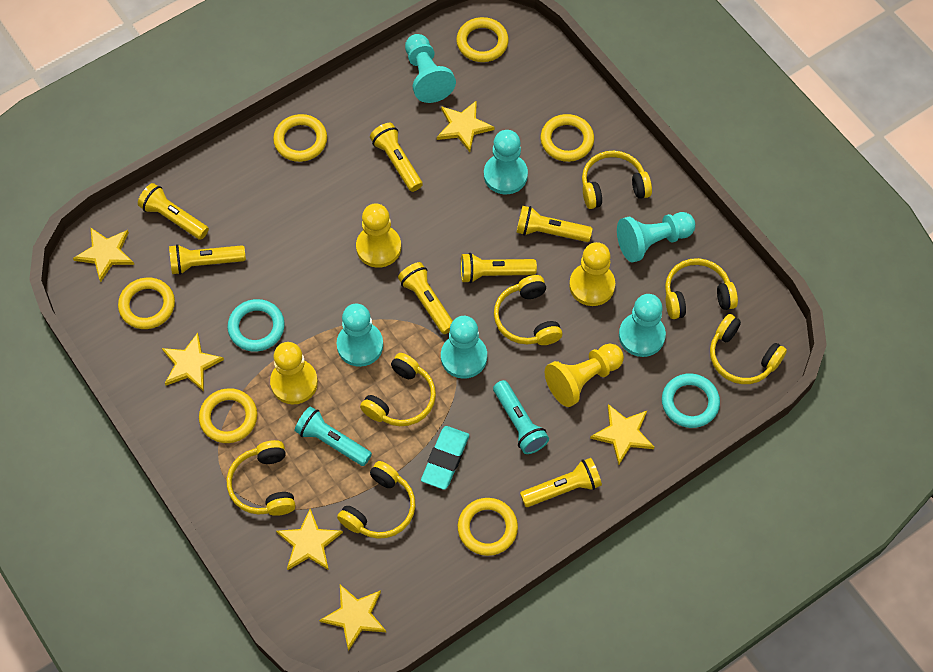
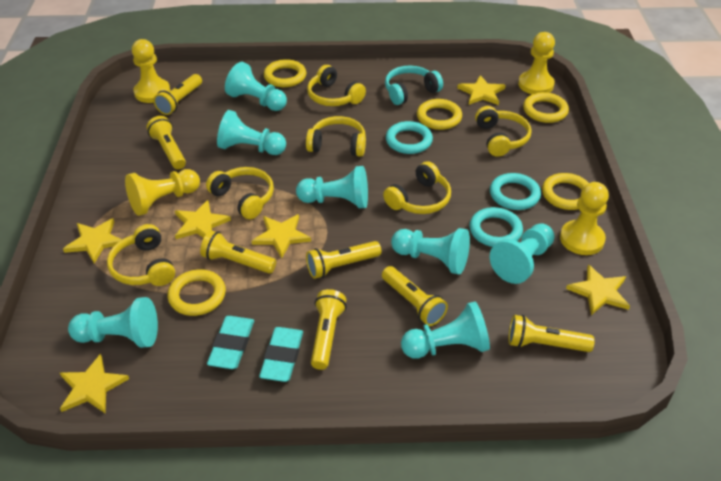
turquoise eraser: [421,426,469,490] = 1 -> [207,316,254,369] [259,327,303,382] = 2
turquoise flashlight: [295,406,372,466] [493,380,549,454] = 2 -> none = 0
turquoise headphones: none = 0 -> [385,66,443,105] = 1
turquoise pawn: [337,304,383,367] [405,34,456,103] [441,316,487,379] [484,130,528,194] [617,212,695,263] [619,294,666,357] = 6 -> [68,297,158,348] [217,110,286,155] [225,62,287,111] [296,166,368,208] [391,228,470,274] [401,301,490,359] [490,223,555,284] = 7
turquoise ring: [227,299,285,352] [662,373,720,428] = 2 -> [386,121,433,154] [469,207,523,247] [490,173,541,210] = 3
yellow headphones: [227,440,295,516] [337,461,416,539] [360,353,436,426] [494,275,562,345] [582,151,652,209] [665,258,738,319] [710,314,787,384] = 7 -> [107,224,175,286] [206,167,274,219] [306,116,366,157] [307,65,366,106] [383,161,451,214] [475,106,531,156] = 6
yellow ring: [118,278,175,329] [199,388,257,443] [273,114,327,162] [456,17,509,62] [458,498,518,556] [540,114,594,162] = 6 -> [168,269,226,316] [264,59,306,87] [417,99,462,130] [523,92,569,123] [542,173,589,210] = 5

